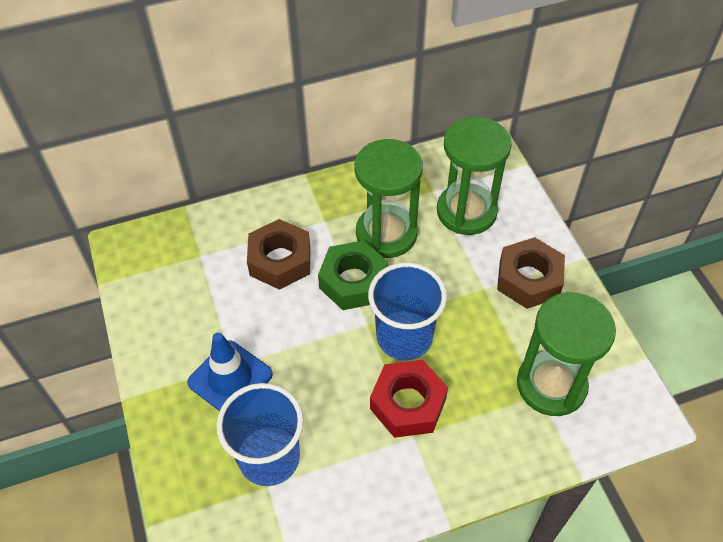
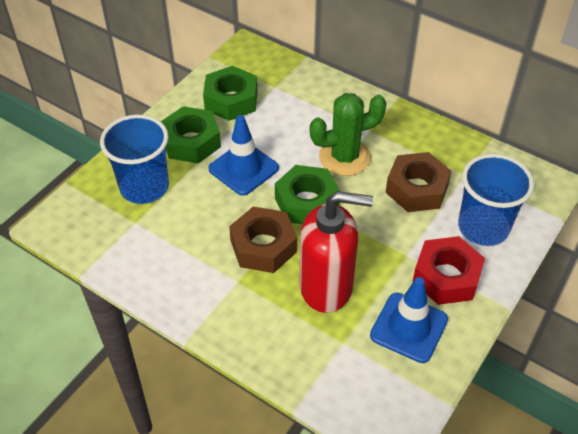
blue traffic cone: [187,332,273,411] = 1 -> [208,115,279,196] [370,277,448,363] = 2
green cactus: none = 0 -> [310,93,387,176] = 1
green hourglass: [354,139,423,258] [437,117,512,235] [517,292,616,416] = 3 -> none = 0
green nut: [318,240,388,310] = 1 -> [161,106,221,164] [203,66,257,121] [275,165,340,224] = 3
red soap dispenser: none = 0 -> [299,191,373,313] = 1

